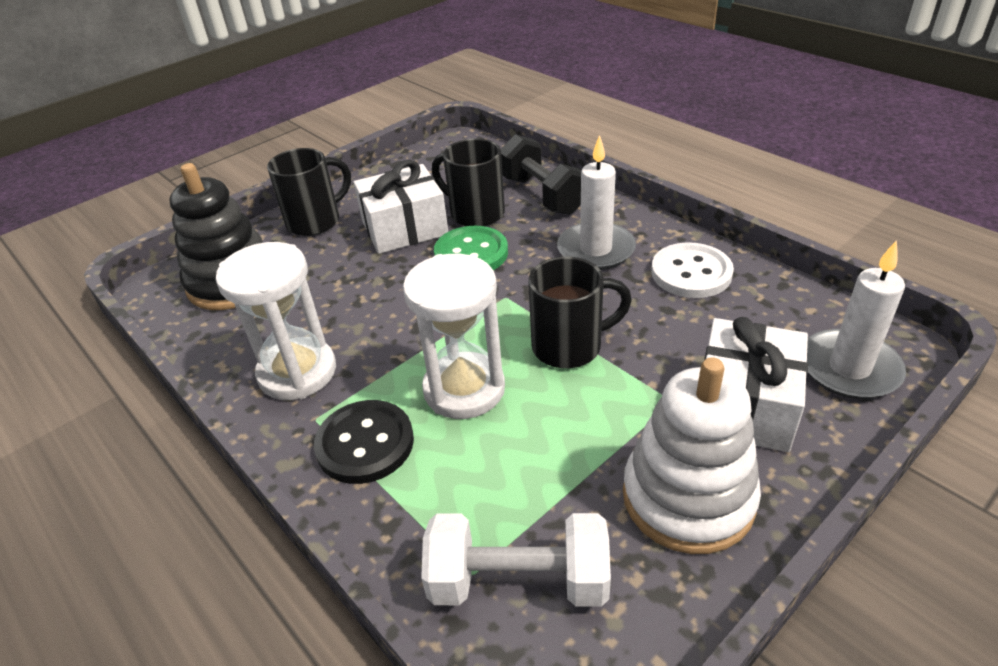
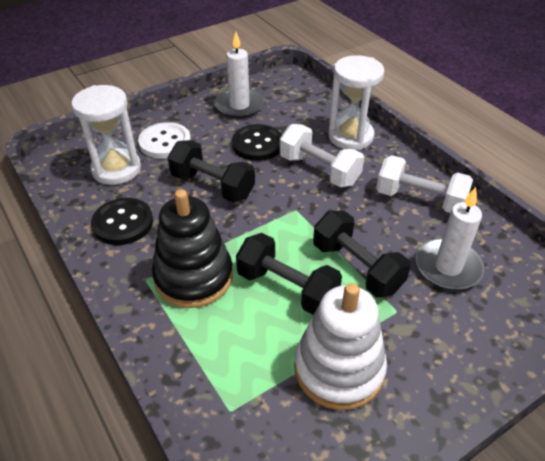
black button: [314,400,414,484] = 1 -> [91,198,153,245] [232,124,282,161] = 2
black dumbbell: [501,134,582,215] = 1 -> [167,140,255,202] [236,233,342,315] [313,210,411,298] = 3
black mug: [267,148,351,236] [432,138,505,226] [528,257,632,368] = 3 -> none = 0
green button: [434,226,508,270] = 1 -> none = 0
white dumbbell: [421,513,611,607] = 1 -> [280,124,364,187] [376,155,473,213] = 2
white gift: [353,160,448,254] [704,317,808,452] = 2 -> none = 0

